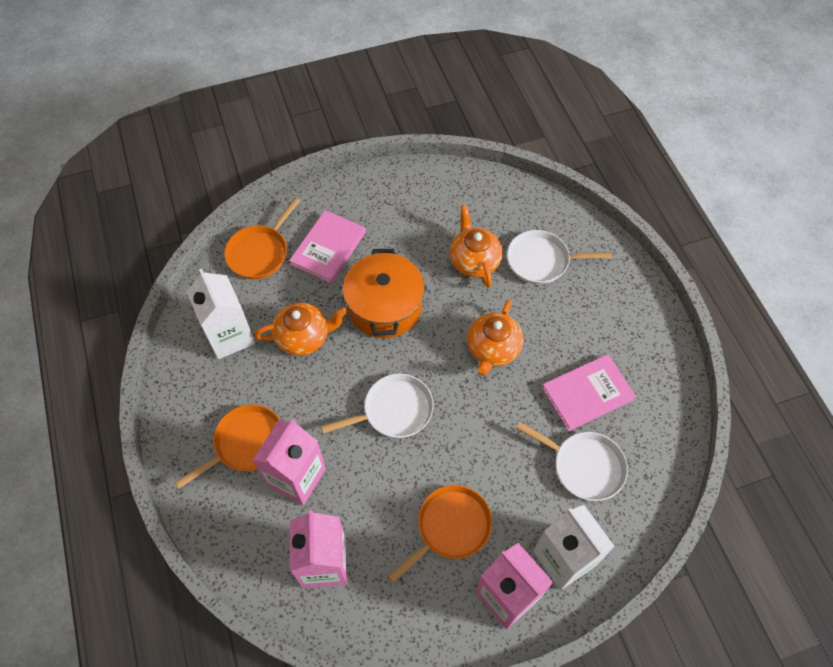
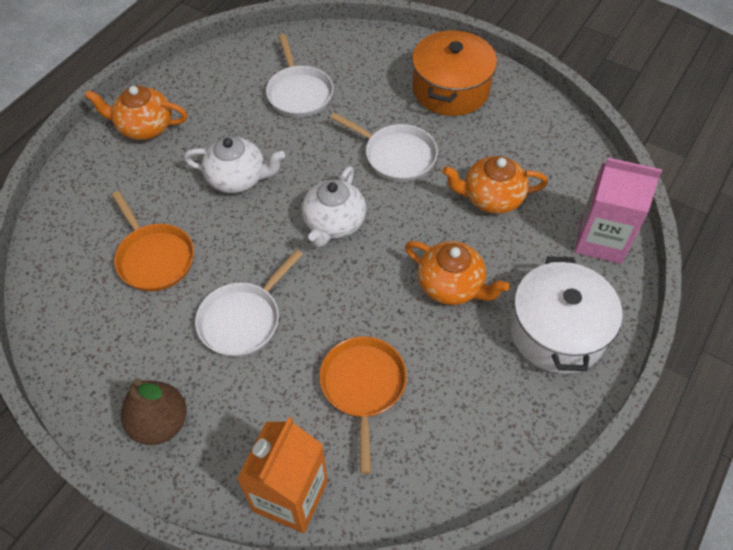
brown pear: none = 0 -> [121,378,187,445] = 1
orange carton: none = 0 -> [237,417,328,533] = 1
orange pan: [175,404,281,489] [224,198,300,279] [388,485,492,583] = 3 -> [112,191,194,291] [319,336,407,474] = 2
pink book: [289,210,366,283] [542,354,636,431] = 2 -> none = 0
pink carton: [252,419,326,505] [290,510,348,588] [476,543,554,629] = 3 -> [575,158,662,264] = 1
white carton: [186,268,255,359] [533,505,615,590] = 2 -> none = 0
white pot: none = 0 -> [510,256,623,373] = 1
white teapot: none = 0 -> [184,137,285,193] [302,166,366,248] = 2

